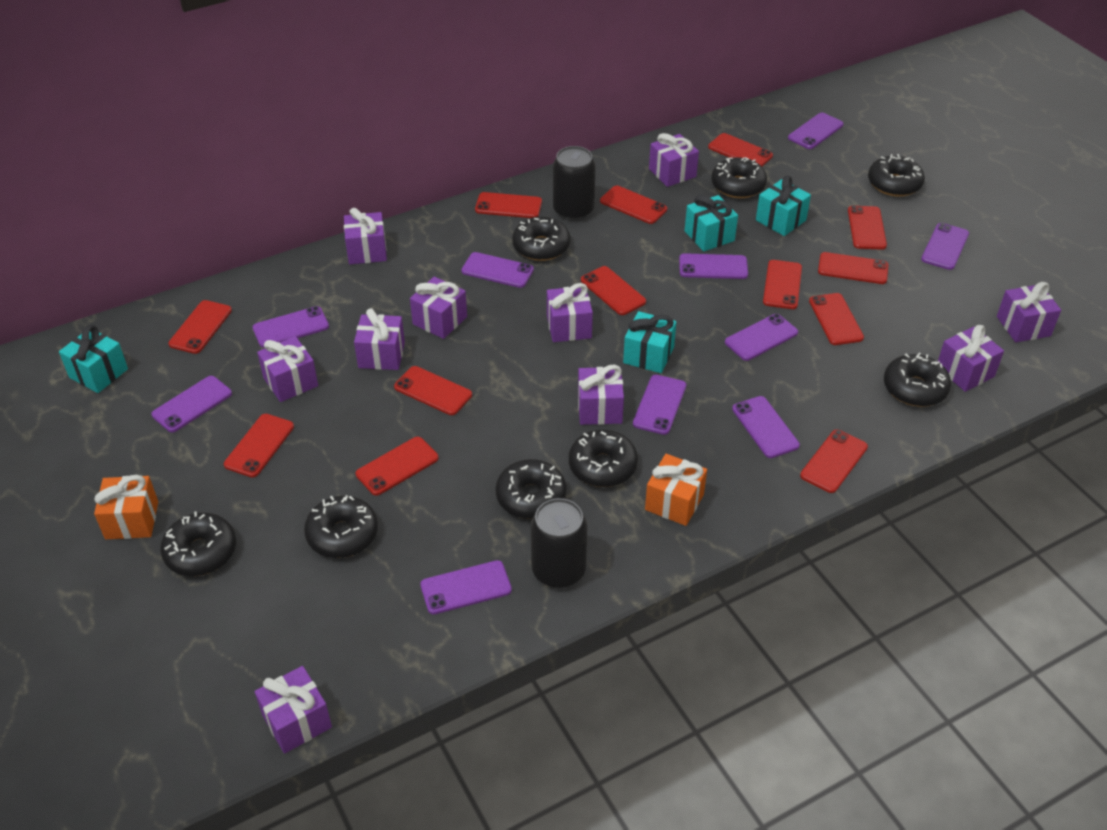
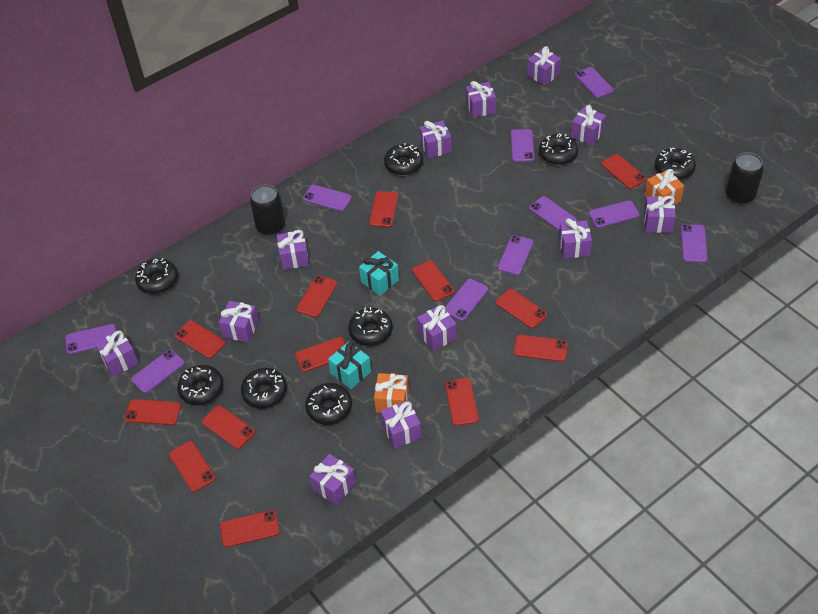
purple gift: [255,666,332,754] [257,336,318,402] [344,208,387,264] [354,308,405,370] [410,277,467,339] [547,283,593,342] [578,365,624,425] [649,133,699,187] [938,325,1004,392] [997,282,1061,342] = 10 -> [95,330,139,377] [219,301,259,343] [277,230,309,270] [310,454,356,505] [381,400,422,449] [417,305,457,351] [419,121,452,159] [466,81,496,118] [527,46,561,86] [559,218,592,259] [571,105,606,146] [644,196,676,233] = 12
turquoise gift: [59,325,128,393] [623,311,676,373] [685,195,738,251] [756,176,811,236] = 4 -> [328,341,371,389] [359,251,399,296] = 2

